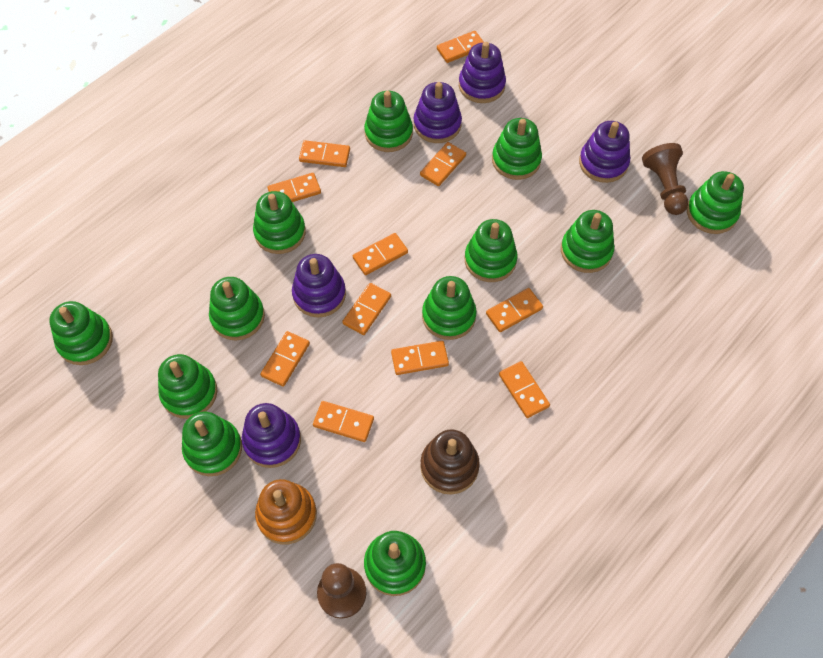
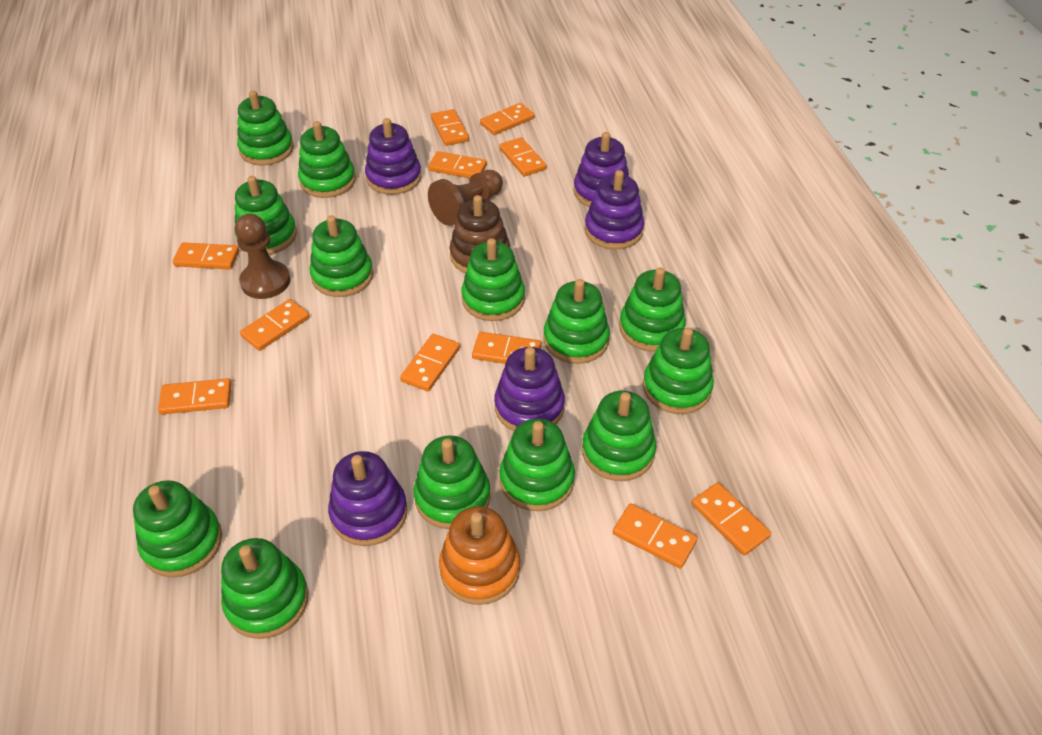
green stacking toy: [49,301,113,365] [158,354,217,419] [182,412,242,476] [209,277,265,340] [253,191,306,254] [364,91,413,152] [364,531,426,596] [422,276,477,340] [465,219,517,282] [492,118,542,180] [561,210,614,273] [687,171,744,234] = 12 -> [133,480,222,577] [221,538,309,639] [235,176,297,255] [237,91,294,165] [298,121,356,198] [310,215,373,297] [414,435,491,529] [461,238,525,321] [499,419,575,511] [543,279,610,364] [582,391,656,481] [619,267,686,352] [643,327,714,414] = 13

